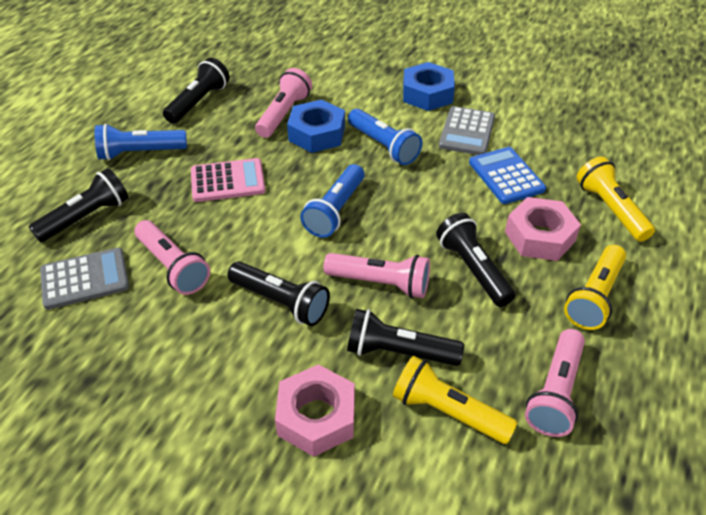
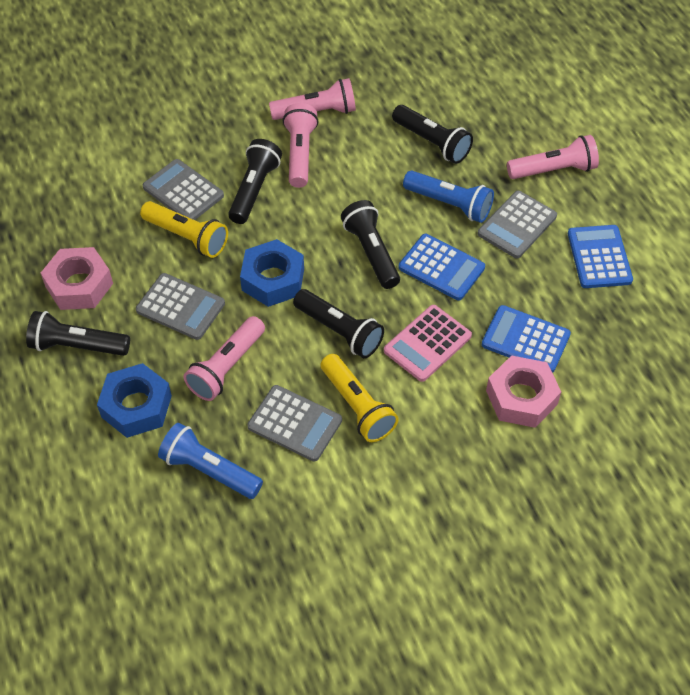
blue calculator: [469,147,546,204] = 1 -> [399,234,485,300] [482,305,571,373] [568,225,633,288] = 3
blue flashlight: [95,124,187,160] [300,164,365,238] [348,109,422,165] = 3 -> [158,423,263,499] [403,171,494,223] = 2
grey calculator: [40,247,129,310] [439,106,495,155] = 2 -> [136,273,225,340] [143,159,224,220] [247,385,342,461] [478,191,557,259] = 4
yellow flashlight: [393,356,518,444] [564,245,626,330] [576,156,655,242] = 3 -> [140,201,228,258] [321,354,398,442] = 2

